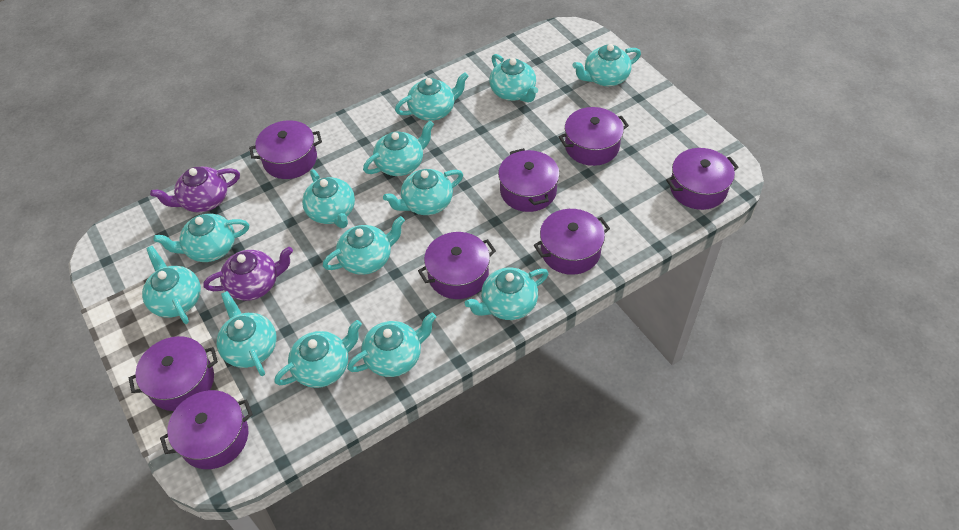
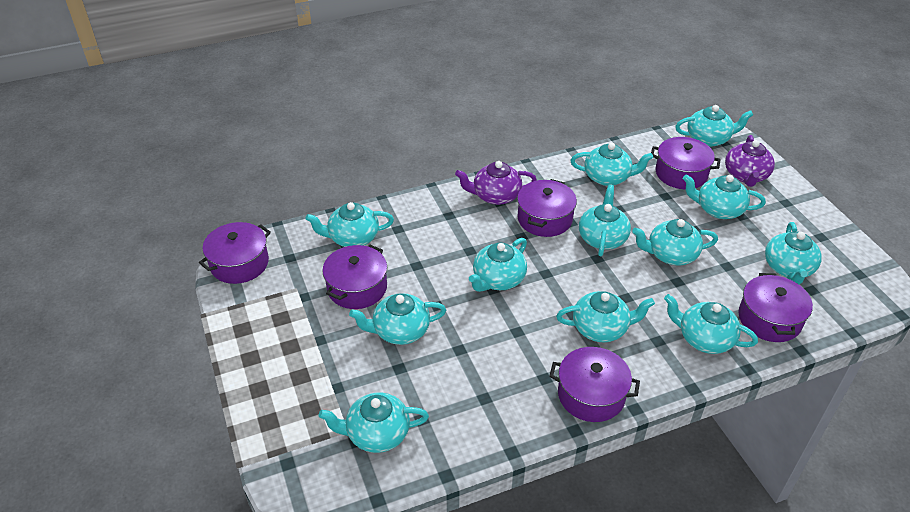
purple pot: [129,336,218,411] [160,390,253,469] [249,120,322,179] [418,232,496,299] [498,148,560,212] [534,209,610,275] [558,107,629,166] [666,148,739,210] = 8 -> [199,222,271,284] [322,245,387,309] [517,179,577,237] [549,347,640,422] [651,137,721,189] [738,273,813,342] = 6
turquoise teapot: [142,246,201,324] [154,214,249,262] [217,291,277,376] [274,320,362,388] [302,169,355,228] [323,216,405,275] [347,313,436,377] [363,121,434,176] [383,169,463,215] [395,72,469,121] [465,268,549,320] [489,54,538,103] [572,44,641,86] = 13 -> [305,202,394,247] [319,392,429,453] [349,293,446,345] [469,238,527,292] [556,291,655,342] [570,143,653,186] [579,185,631,256] [632,219,718,266] [664,294,758,354] [675,105,753,147] [683,175,766,219] [765,222,822,284] = 12

